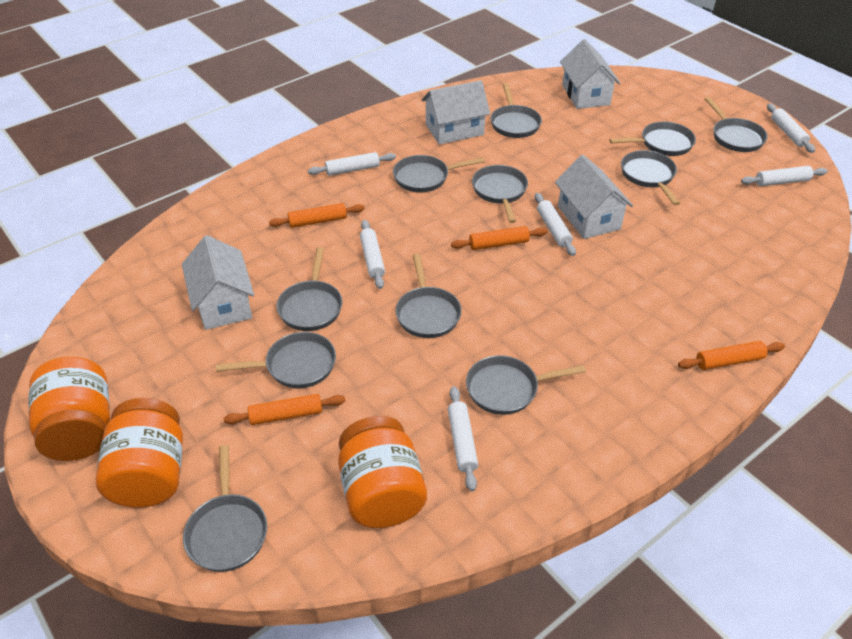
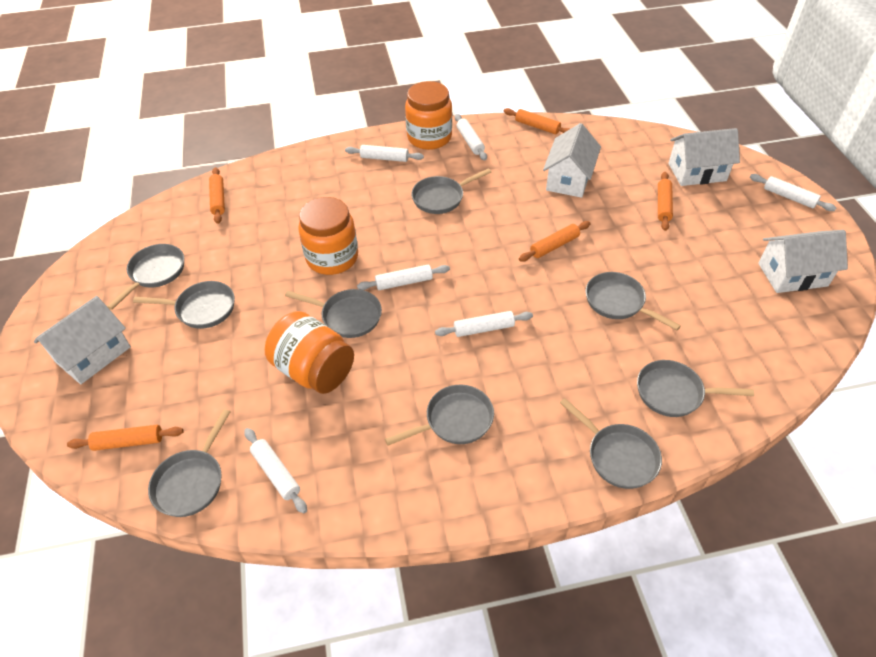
grey pan: [183,445,267,572] [216,332,336,388] [276,247,342,331] [393,155,485,193] [395,253,462,338] [466,355,586,415] [472,165,528,223] [490,83,542,138] [609,121,696,156] [621,150,680,205] [704,97,768,152] = 11 -> [107,244,184,310] [133,281,235,329] [148,409,231,517] [285,289,382,338] [385,385,494,446] [411,168,491,214] [560,398,662,489] [586,272,681,330] [637,360,754,417] = 9
orange rolling pin: [224,394,346,425] [269,203,365,228] [451,226,547,250] [678,341,785,370] = 4 -> [67,425,183,451] [209,167,225,224] [504,108,569,135] [519,221,591,262] [658,172,673,231] = 5

